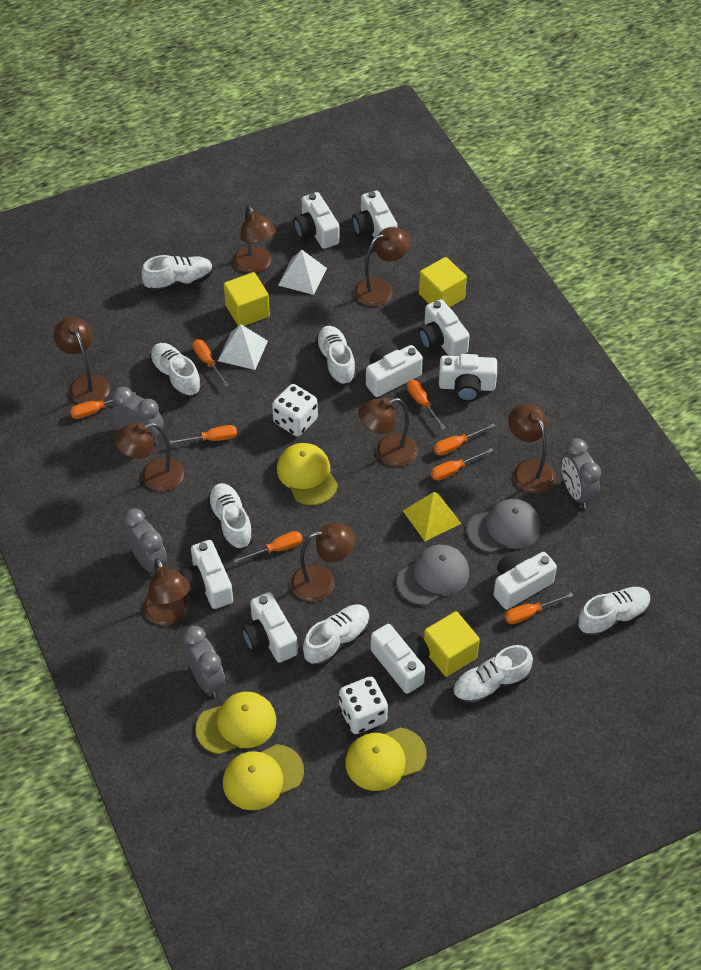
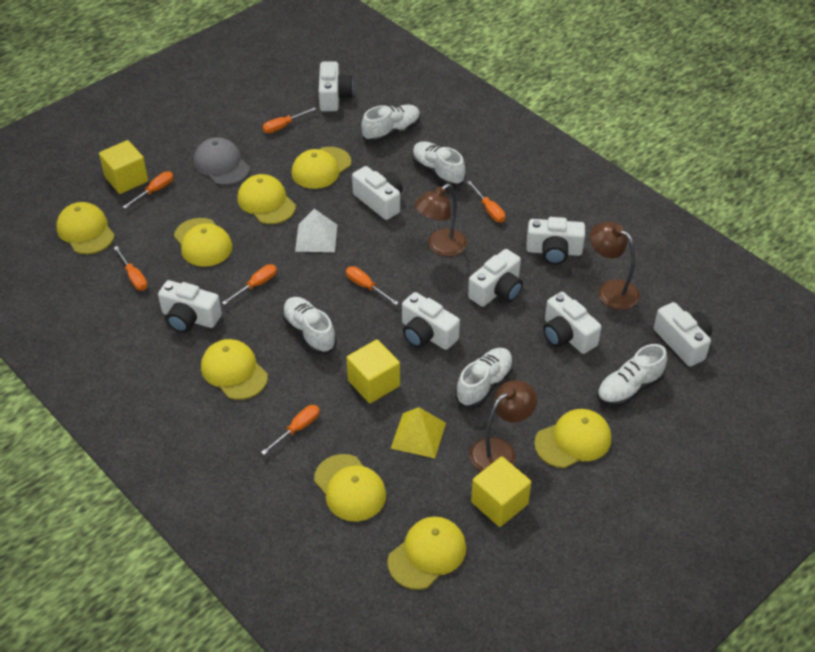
brown lamp: [54,317,110,404] [114,422,184,491] [144,558,190,625] [233,205,276,273] [291,523,355,602] [354,227,411,307] [358,398,418,467] [508,403,556,493] = 8 -> [414,184,467,256] [470,380,537,472] [590,222,640,310] = 3
grey cap: [397,545,469,605] [467,499,541,553] = 2 -> [194,137,250,185] = 1
grey clock: [112,386,164,445] [123,509,167,572] [183,626,225,697] [562,438,601,509] = 4 -> none = 0
orange screwdriver: [70,392,136,419] [169,425,237,444] [192,339,229,387] [234,531,303,563] [407,380,446,430] [431,448,493,481] [434,423,495,455] [504,592,573,624] = 8 -> [114,246,147,291] [123,171,174,209] [222,264,277,305] [261,405,320,455] [262,107,316,133] [346,266,399,305] [467,181,505,222] = 7
white camera: [180,540,233,609] [242,592,298,663] [294,192,340,249] [352,191,397,237] [366,345,423,397] [371,624,430,694] [419,299,470,356] [439,354,497,402] [494,551,557,610] = 9 -> [158,280,222,333] [319,61,354,111] [352,166,403,220] [402,292,460,350] [468,249,523,307] [526,217,585,265] [543,292,601,354] [654,302,712,367] = 8
white dice: [272,384,318,436] [339,677,388,734] = 2 -> none = 0
white pyramid: [218,324,268,370] [278,249,327,295] = 2 -> [295,209,337,252] = 1
white shoe: [142,255,213,293] [150,343,202,398] [207,483,254,550] [303,604,370,667] [315,326,356,386] [453,645,533,705] [577,587,651,638] = 7 -> [282,297,337,354] [362,105,421,142] [412,141,465,186] [456,348,513,408] [597,344,667,406] = 5
yellow cap: [195,692,276,754] [223,744,304,810] [277,443,338,505] [345,727,426,791] = 4 -> [56,202,115,254] [174,218,232,267] [201,339,268,400] [237,174,296,224] [291,147,351,189] [314,454,386,521] [387,517,466,590] [534,409,611,468] = 8

